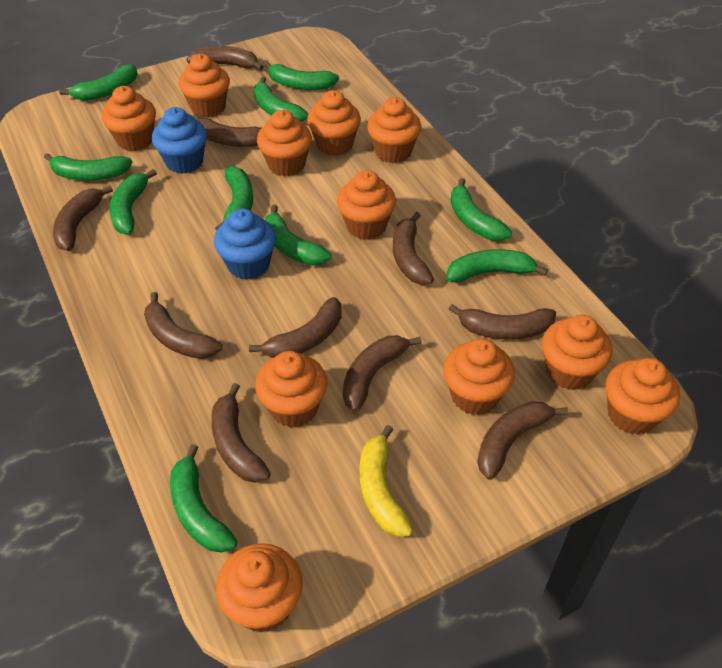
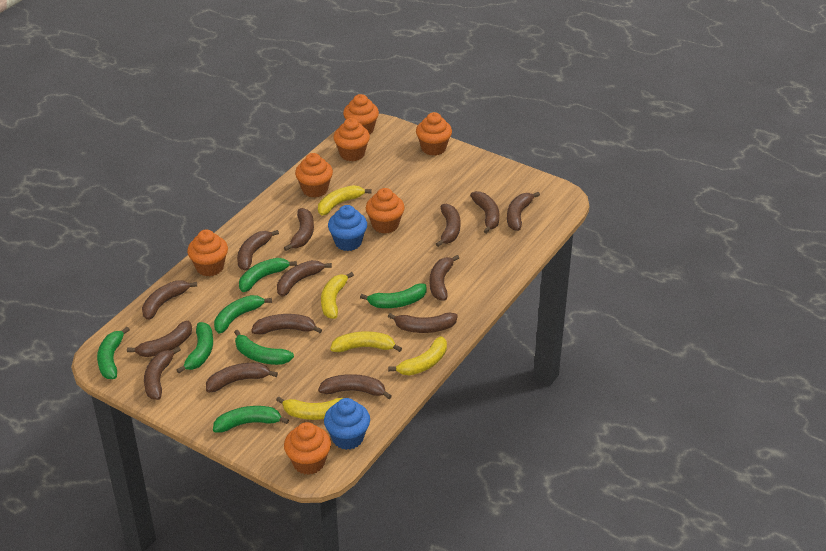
brown banana: [53,185,113,251] [144,292,222,359] [186,46,264,70] [193,114,262,147] [211,383,271,483] [249,297,342,358] [343,335,422,412] [393,212,434,284] [449,304,556,339] [477,401,568,480] = 10 -> [127,321,192,357] [142,280,197,320] [144,347,181,400] [206,363,278,392] [237,230,279,271] [251,314,322,335] [277,260,332,296] [284,208,314,251] [318,374,392,399] [388,313,458,333] [430,255,459,300] [436,204,461,247] [470,191,499,234] [507,192,540,231] = 14
green banana: [44,153,133,180] [59,64,138,101] [110,169,157,234] [170,444,238,553] [215,166,253,231] [254,77,308,122] [264,61,339,90] [265,205,332,265] [447,249,548,283] [451,178,512,241] = 10 -> [97,327,130,379] [177,322,213,373] [213,406,289,433] [214,295,272,334] [234,330,294,365] [239,258,297,292] [360,284,427,308] = 7
orange cupcake: [102,86,156,151] [179,54,230,118] [216,543,303,633] [255,351,328,428] [257,110,312,176] [307,90,361,156] [337,170,396,240] [367,97,421,163] [443,339,515,415] [542,315,613,390] [605,358,680,435] = 11 -> [187,229,228,277] [284,422,331,475] [295,153,333,198] [333,118,370,161] [343,94,379,134] [366,188,405,234] [416,112,452,155] = 7
yellow banana: [360,425,413,537] = 1 -> [276,396,343,420] [318,185,372,216] [321,272,354,319] [330,331,402,352] [388,336,447,376] = 5

